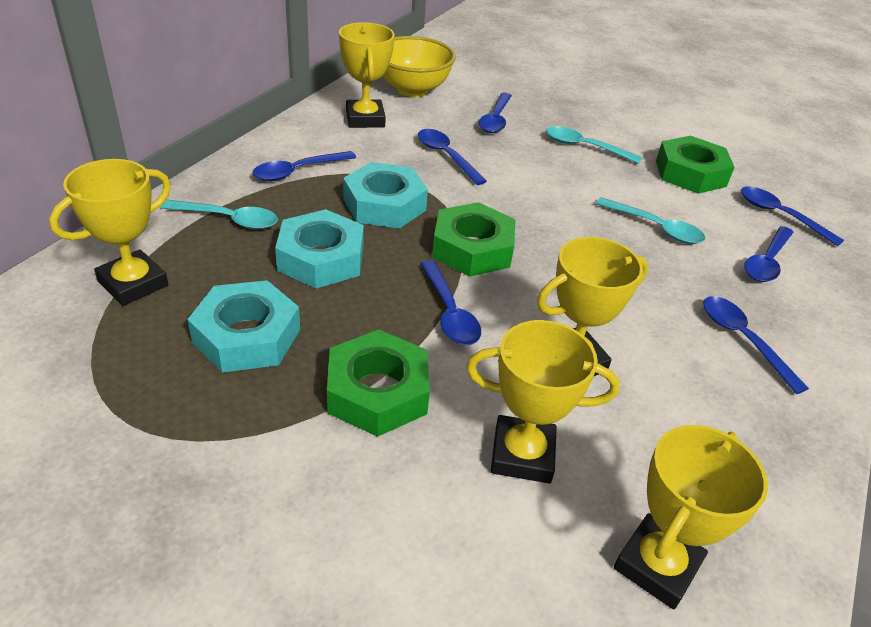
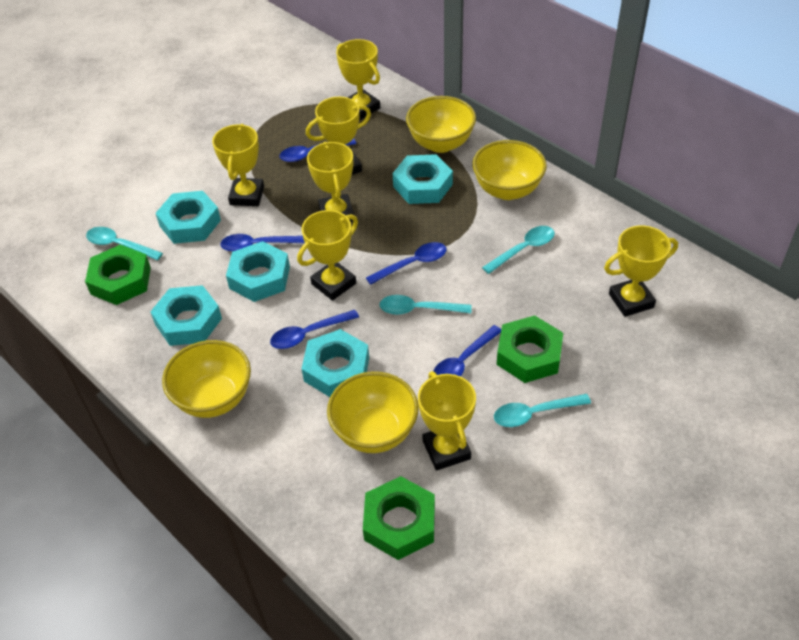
blue spoon: [252,151,356,181] [418,129,487,185] [420,260,481,345] [479,93,512,133] [703,296,809,394] [741,187,844,246] [744,226,794,282] = 7 -> [220,234,305,252] [270,310,359,349] [279,138,356,162] [366,242,447,285] [433,325,501,377] = 5
turquoise nut: [187,280,300,373] [275,209,364,289] [343,162,428,229] = 3 -> [150,285,222,346] [156,191,221,244] [226,241,290,302] [302,329,369,397] [393,154,453,204] = 5
turquoise spoon: [160,199,278,229] [546,126,642,164] [596,197,706,244] = 3 -> [86,227,163,260] [379,295,472,315] [482,226,555,274] [494,394,591,427] = 4
yellow bowl: [383,36,456,97] = 1 -> [162,340,251,418] [327,371,419,453] [406,96,476,153] [472,140,547,200] = 4
yellow trophy: [49,159,171,306] [339,22,395,128] [466,320,620,483] [537,237,648,376] [614,425,768,610] = 5 -> [212,124,264,206] [297,210,358,301] [306,97,371,175] [307,142,354,222] [336,39,380,120] [418,371,476,471] [604,225,678,317] = 7

